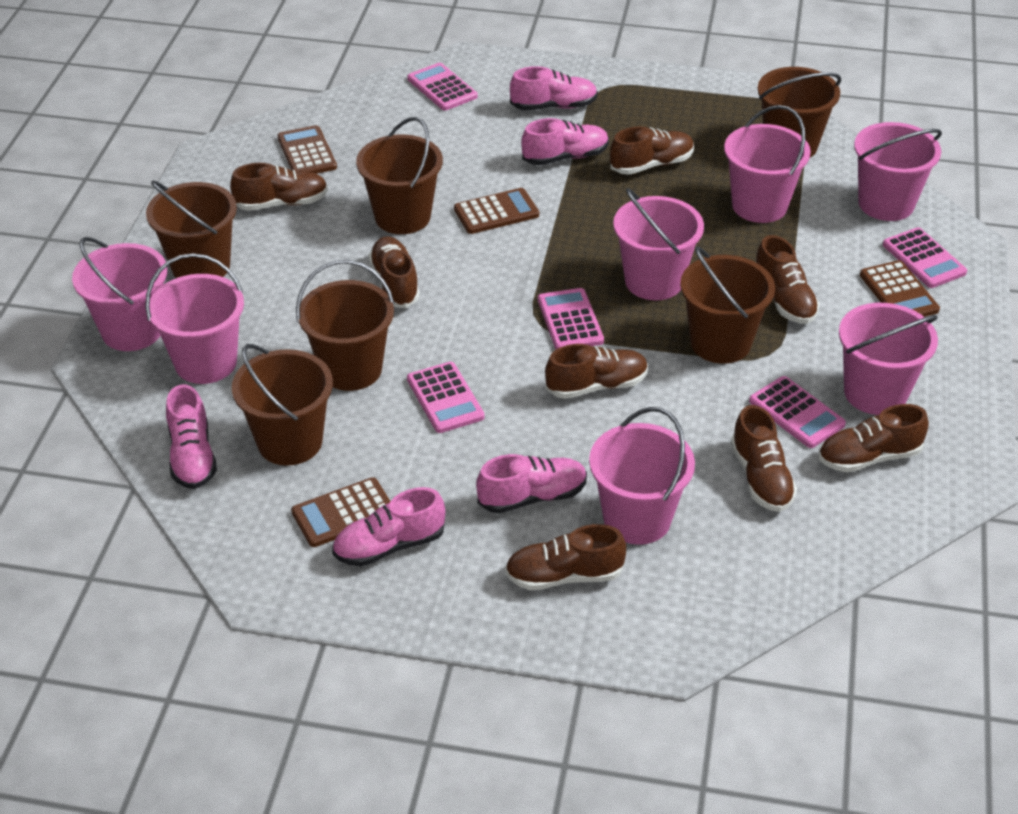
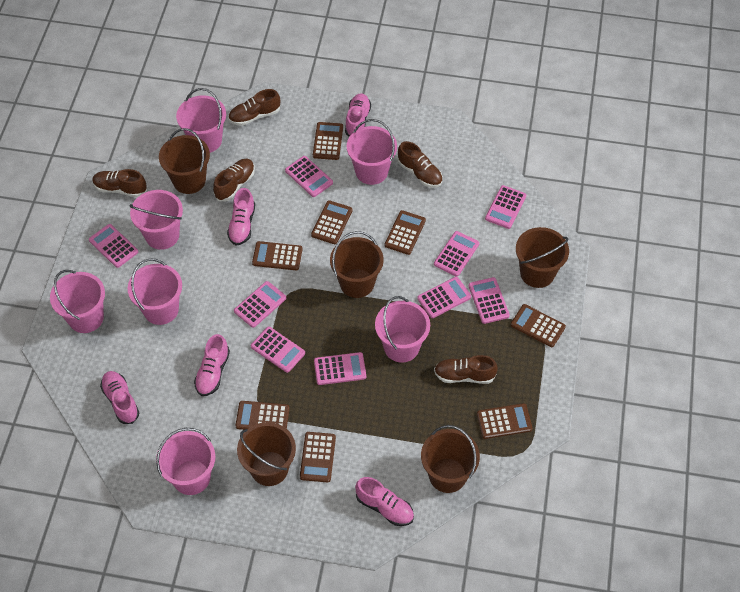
brown bucket: [146,180,237,278] [232,344,333,466] [296,260,395,391] [356,117,443,234] [680,246,775,364] [758,67,841,158] = 6 -> [159,128,210,194] [237,422,296,486] [330,231,384,298] [421,425,480,493] [516,227,569,288] = 5
brown calculator: [277,125,337,174] [291,477,390,547] [454,188,539,234] [860,260,940,317] = 4 -> [236,401,290,430] [252,241,303,270] [300,432,336,483] [311,200,353,244] [313,122,343,160] [385,210,426,255] [477,403,532,439] [511,304,566,347] = 8
brown shoe: [230,163,328,211] [368,237,420,308] [505,524,626,590] [545,344,648,399] [610,126,694,175] [731,405,797,512] [756,235,819,324] [819,404,929,472] = 8 -> [92,169,147,197] [213,159,255,202] [228,89,280,126] [397,141,443,188] [434,355,498,384] = 5
pink calculator: [407,63,478,111] [407,362,485,433] [538,288,604,349] [749,376,846,448] [883,227,967,288] = 5 -> [89,224,138,268] [234,281,286,328] [251,327,305,373] [285,156,333,197] [314,352,366,385] [417,277,471,318] [434,231,479,277] [469,277,510,324] [485,185,526,229] = 9

